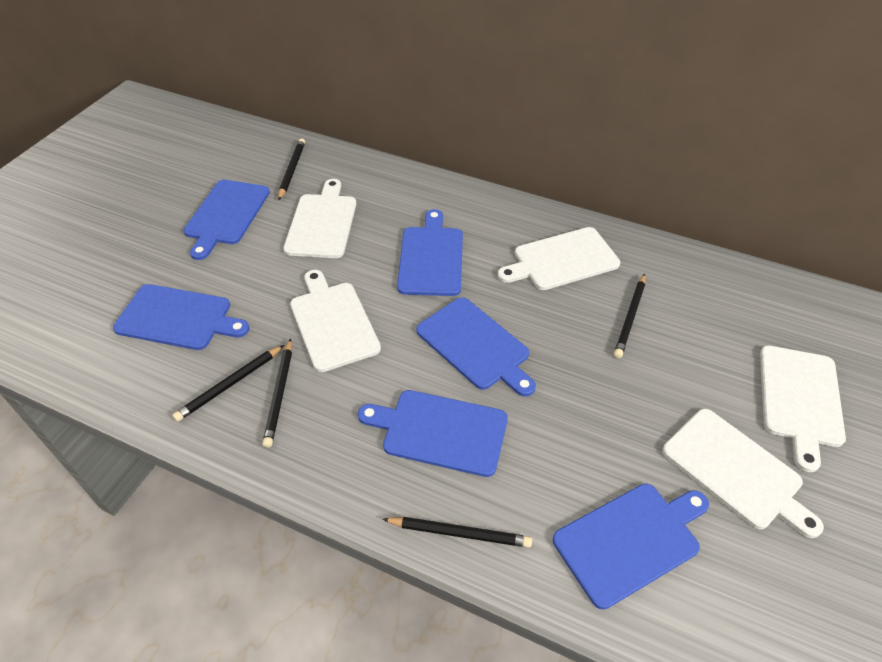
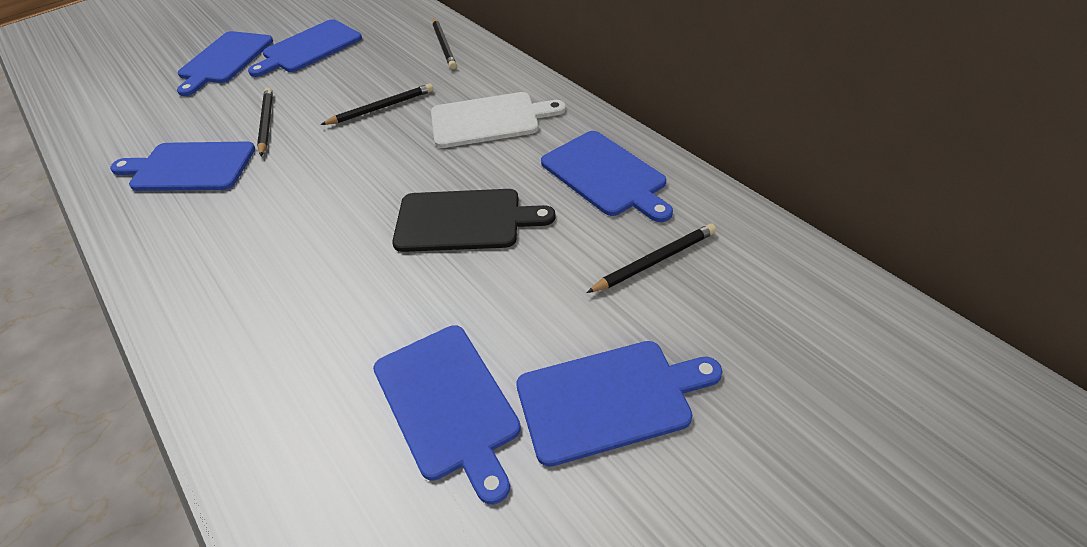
black cutting board: none = 0 -> [392,189,556,252] = 1
black pencil: [173,345,284,422] [262,338,292,448] [278,138,305,200] [382,517,532,548] [614,274,645,358] = 5 -> [257,88,273,156] [320,83,433,125] [433,18,457,69] [586,224,716,293] = 4
white cutting board: [284,179,356,258] [290,270,381,372] [498,227,620,290] [662,409,824,538] [760,345,846,472] = 5 -> [431,92,566,148] = 1

